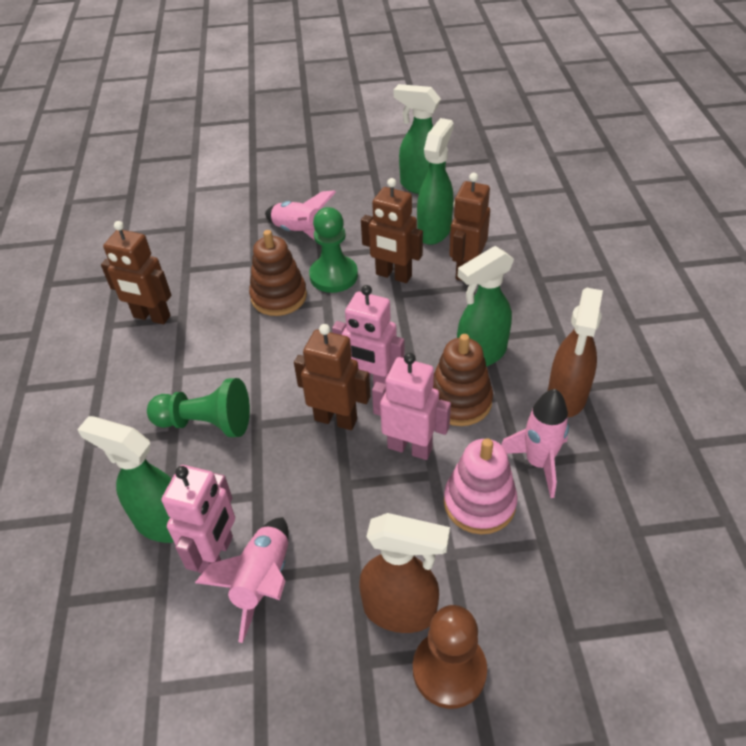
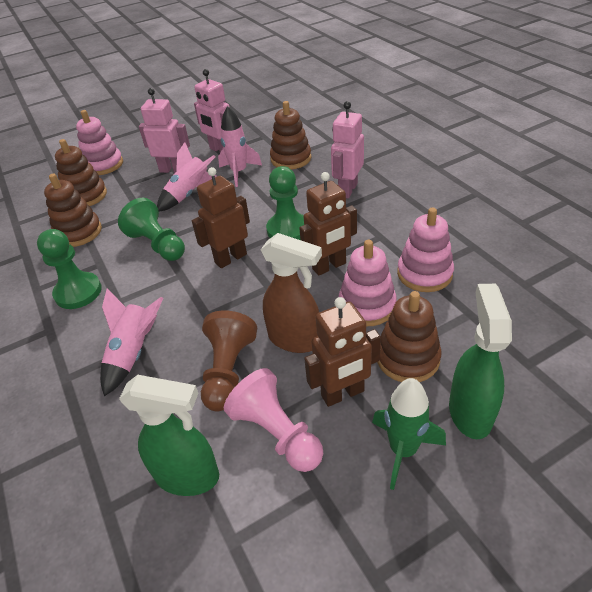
brown robot: [101,221,171,324] [294,324,370,430] [361,178,423,283] [449,173,490,281] = 4 -> [192,167,250,268] [299,172,357,275] [304,297,381,407] = 3
brown spray bottle: [359,513,450,633] [548,287,603,418] = 2 -> [261,233,322,353] = 1
brown stacking toy: [249,230,307,316] [433,334,493,426] = 2 -> [44,174,102,247] [55,139,107,206] [270,101,311,169] [377,291,442,382] = 4
green pawn: [147,378,250,437] [309,207,358,293] = 2 -> [37,229,102,309] [118,198,185,261] [266,166,304,240] = 3
green rocket: none = 0 -> [372,378,446,490] = 1
green spray bottle: [77,416,174,543] [394,84,446,194] [417,118,454,245] [457,246,514,367] = 4 -> [119,375,219,496] [449,284,512,439] = 2
pink pawn: none = 0 -> [224,368,323,472] = 1
pink stacking toy: [444,438,518,534] = 1 -> [76,110,123,175] [339,240,397,326] [397,207,454,292] = 3

